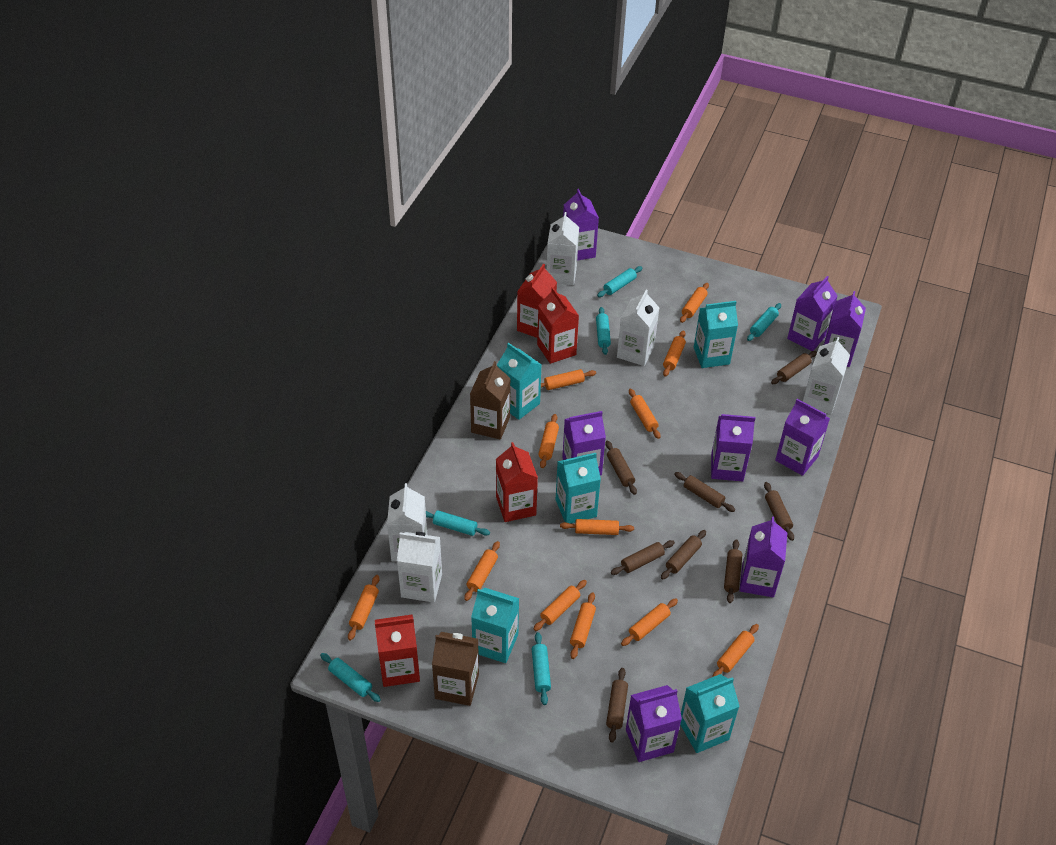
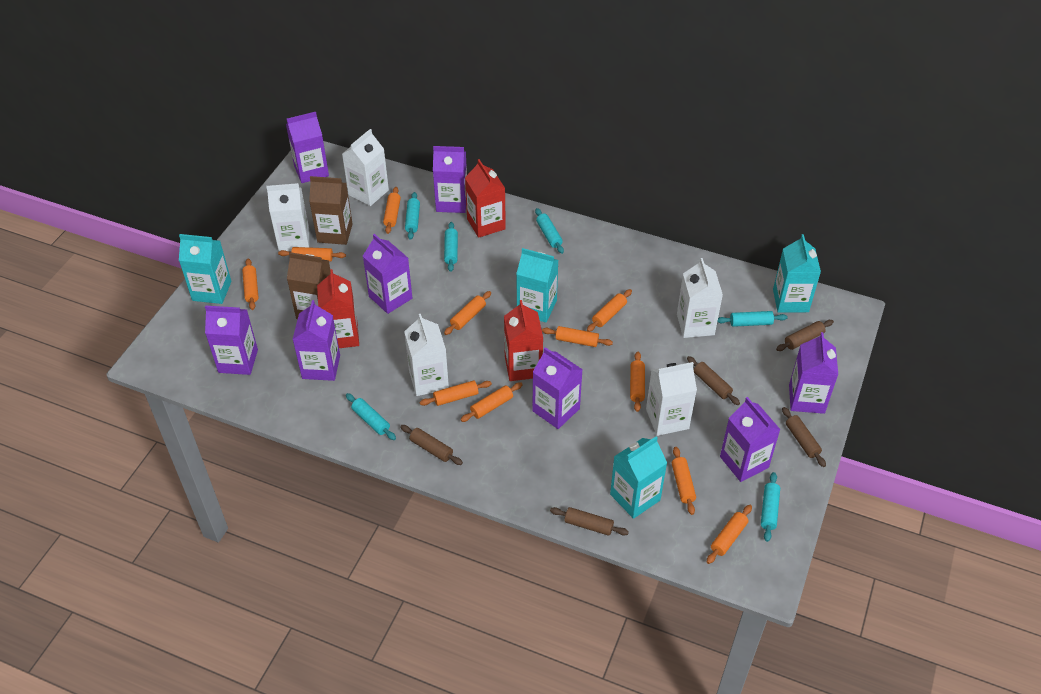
brown rolling pin: [605,441,637,495] [606,668,628,743] [611,540,675,575] [661,530,706,580] [674,472,735,512] [724,539,742,603] [764,482,794,541] [771,351,817,384] = 8 -> [400,425,463,465] [550,507,629,536] [687,356,740,405] [776,320,834,351] [782,407,826,467] = 5
orange rolling pin: [348,575,380,640] [464,541,500,601] [534,580,587,631] [538,414,559,468] [541,369,596,390] [560,519,634,535] [570,592,596,659] [621,598,678,646] [629,389,660,439] [663,330,686,377] [680,283,709,323] [712,624,759,677] = 12 -> [242,259,259,310] [278,247,346,262] [383,187,401,234] [420,380,492,406] [444,291,491,335] [460,382,523,422] [542,326,613,347] [587,289,632,332] [630,352,645,412] [672,447,696,515] [707,505,752,564] = 11
red carton: [375,615,420,687] [496,442,538,522] [517,264,557,338] [537,287,579,364] = 4 -> [317,269,359,348] [465,159,506,238] [504,300,543,381] = 3
turquoise carton: [471,588,519,663] [497,343,541,420] [556,453,601,524] [680,674,740,753] [694,301,738,368] = 5 -> [179,234,231,304] [516,248,558,322] [610,436,667,519] [773,234,821,313] = 4

